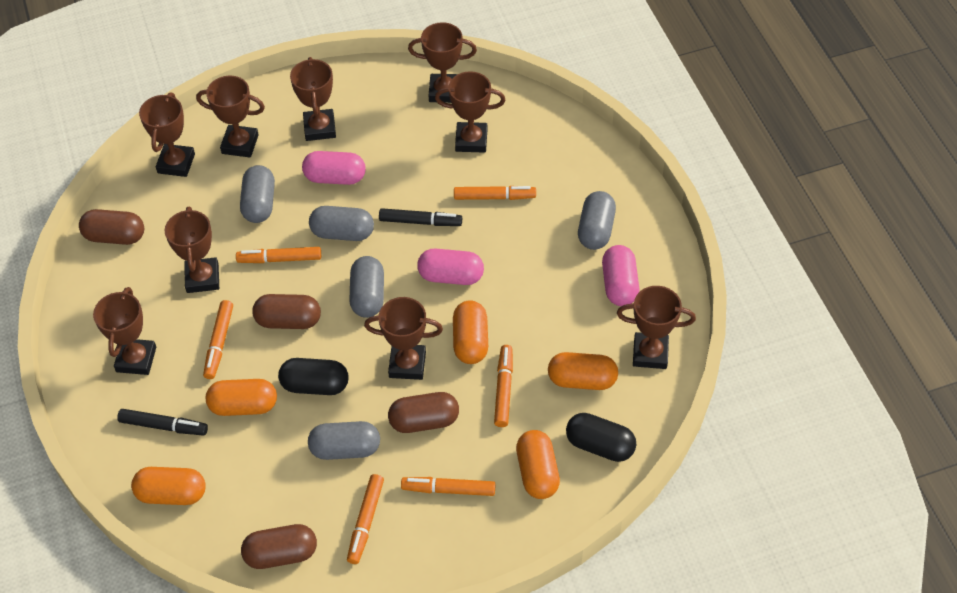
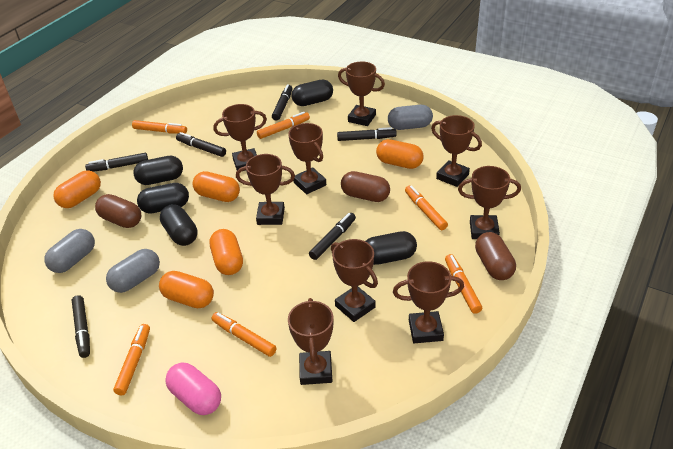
black capsule: [278,358,348,395] [566,413,636,462] = 2 -> [133,156,183,185] [137,183,189,214] [160,204,197,246] [291,80,333,106] [365,231,417,265] = 5
black marker: [117,409,208,436] [379,208,462,226] = 2 -> [72,295,90,358] [85,153,148,172] [176,132,226,157] [272,84,293,121] [309,213,356,260] [337,127,397,141] = 6
brown capsule: [79,209,144,245] [241,524,317,569] [252,294,321,329] [388,392,459,433] = 4 -> [95,194,141,228] [341,171,390,202] [475,232,516,280] = 3
grey capsule: [240,165,275,223] [308,421,380,460] [309,206,374,241] [349,256,384,318] [578,191,616,250] = 5 -> [44,229,95,273] [106,249,160,293] [388,105,433,130] = 3
pink capsule: [302,151,366,185] [417,248,484,285] [602,245,639,306] = 3 -> [165,363,221,415] = 1

